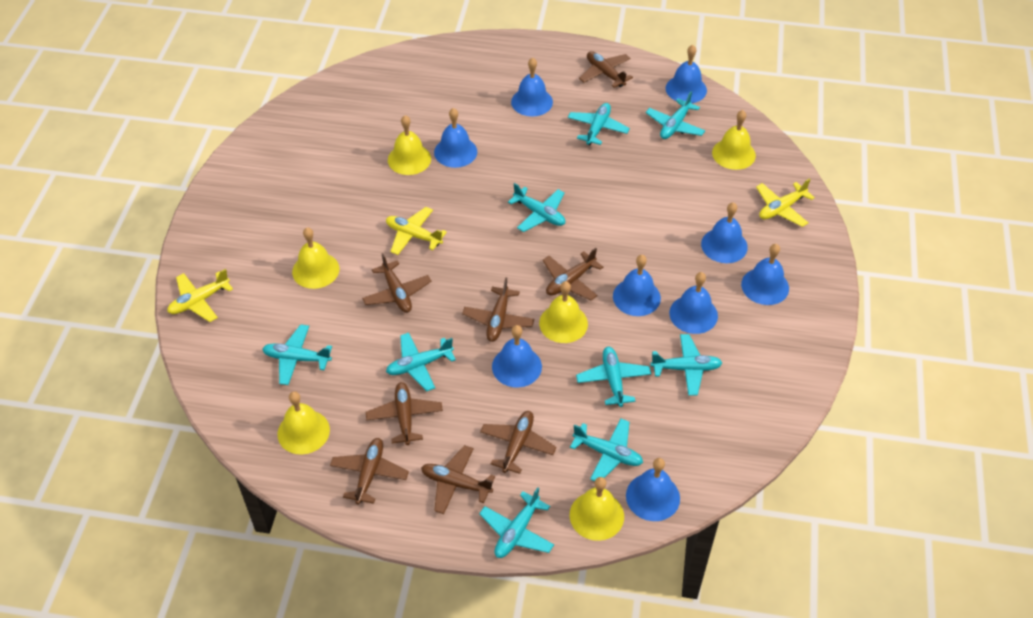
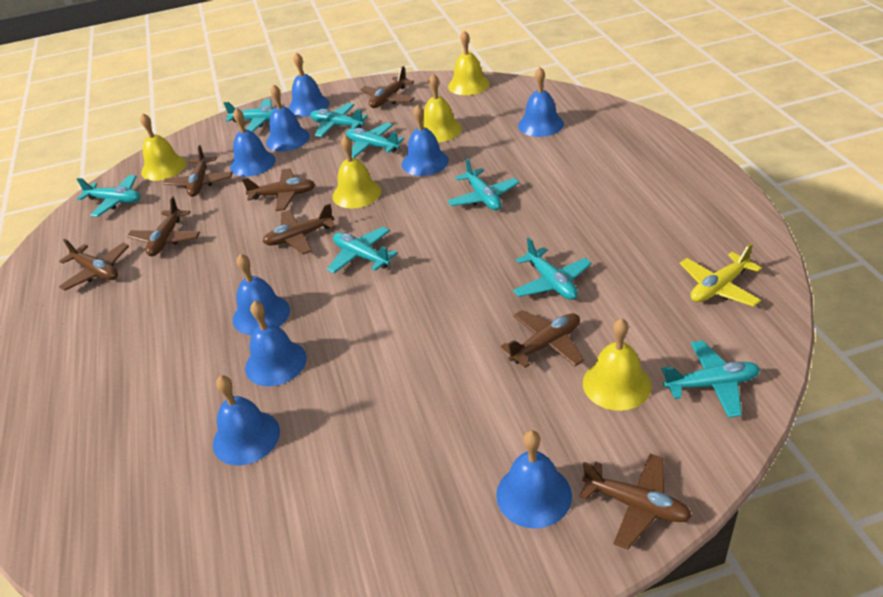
turquoise plane: [262,324,332,385] [386,333,456,391] [479,487,554,558] [508,183,565,232] [568,103,630,146] [570,419,643,481] [576,347,651,407] [646,91,705,139] [650,334,722,396] = 9 -> [77,175,141,217] [224,99,275,132] [310,103,368,137] [327,227,398,273] [346,123,404,158] [447,158,520,210] [513,237,592,300] [661,341,760,418] = 8
yellow bell: [277,391,330,454] [292,227,339,289] [388,115,431,175] [539,281,588,343] [570,477,624,541] [712,110,756,170] = 6 -> [140,113,187,181] [333,135,381,208] [423,74,462,142] [448,30,490,95] [583,318,651,411] = 5
yellow plane: [167,269,233,322] [386,207,447,255] [756,178,815,227] = 3 -> [680,244,762,307] = 1

